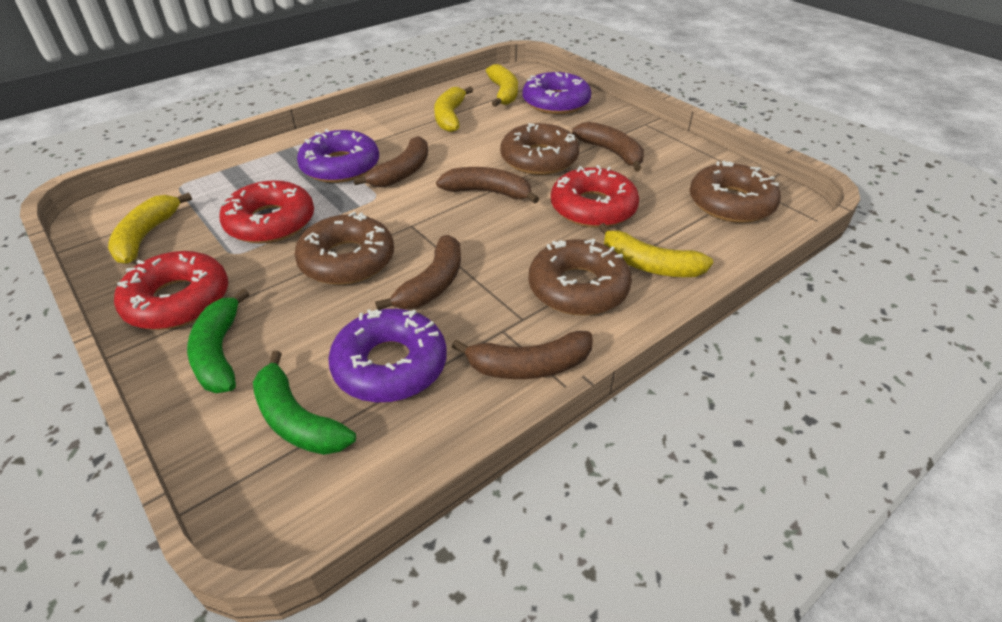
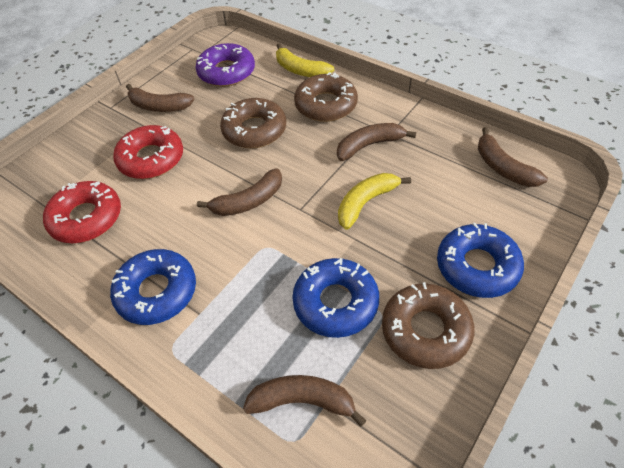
blue donut: none = 0 -> [110,249,196,325] [292,258,379,338] [437,223,524,298] = 3
brown donut: [294,212,394,285] [500,123,579,175] [529,239,632,316] [690,161,781,223] = 4 -> [220,98,286,148] [294,72,358,122] [382,282,474,369] = 3
green banana: [187,289,249,393] [253,351,356,455] = 2 -> none = 0
purple donut: [297,129,379,183] [328,309,447,403] [523,72,591,114] = 3 -> [195,43,255,87] = 1
red donut: [114,251,228,330] [219,180,314,244] [551,165,639,228] = 3 -> [43,181,121,243] [113,125,183,179] = 2
yellow banana: [108,192,192,264] [434,87,473,132] [486,64,518,107] [599,223,713,277] = 4 -> [276,43,334,77] [338,173,411,230] = 2

